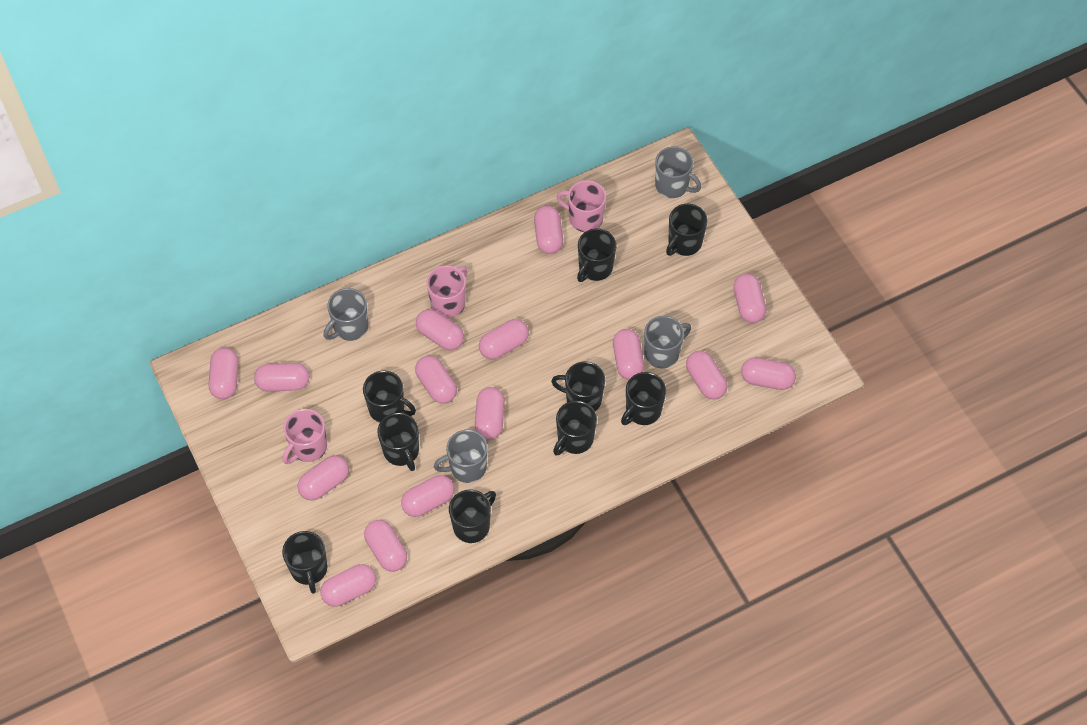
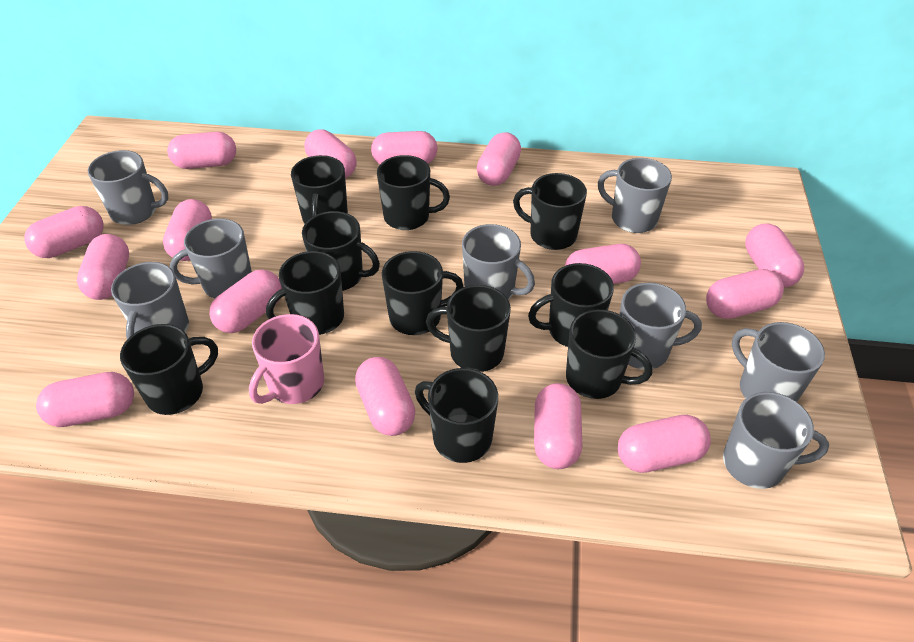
black mug: [282,531,328,594] [363,371,416,423] [377,413,419,471] [449,490,496,543] [551,362,605,411] [553,401,597,455] [577,228,617,282] [621,372,666,425] [666,204,708,256] = 9 -> [120,324,218,415] [266,251,344,335] [291,155,348,223] [302,211,380,291] [377,155,450,230] [382,251,464,335] [415,368,498,463] [426,285,511,372] [513,173,587,250] [528,263,614,347] [566,309,652,399] = 11
grey mug: [324,288,368,341] [434,430,488,483] [644,316,691,368] [655,146,701,198] = 4 -> [88,150,168,225] [111,262,189,339] [170,218,252,298] [462,224,535,300] [598,158,672,233] [620,283,702,369] [723,392,829,489] [732,322,825,402] = 8
pink mug: [283,409,327,464] [426,265,467,318] [557,180,606,232] = 3 -> [249,314,324,404] = 1

